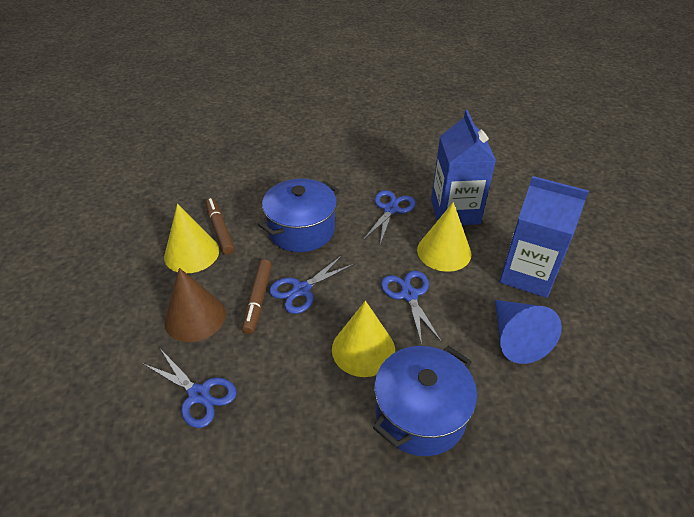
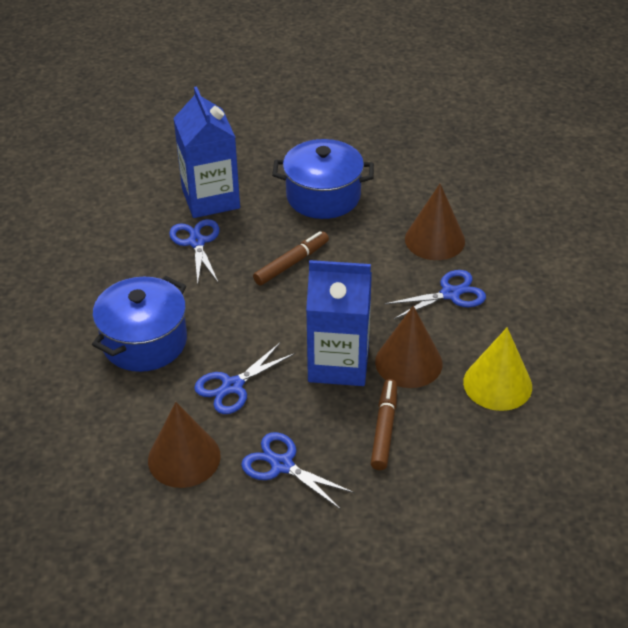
blue cone: [495,300,562,364] = 1 -> none = 0
brown cone: [164,268,226,342] = 1 -> [148,402,221,488] [375,306,442,388] [405,184,465,260] = 3
yellow cone: [164,204,219,273] [332,301,395,377] [417,202,471,272] = 3 -> [463,327,532,411] = 1

